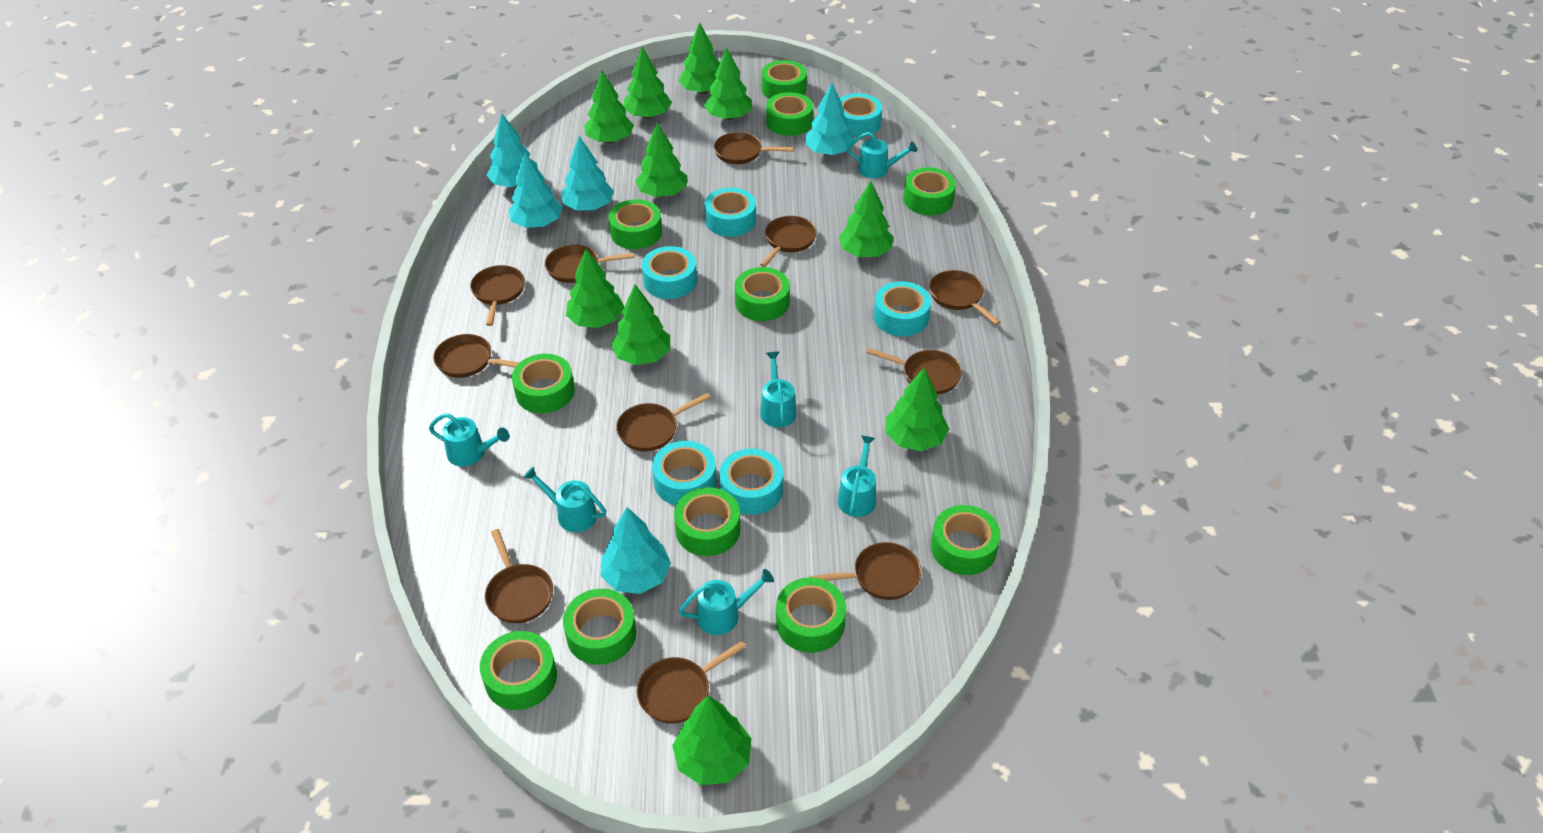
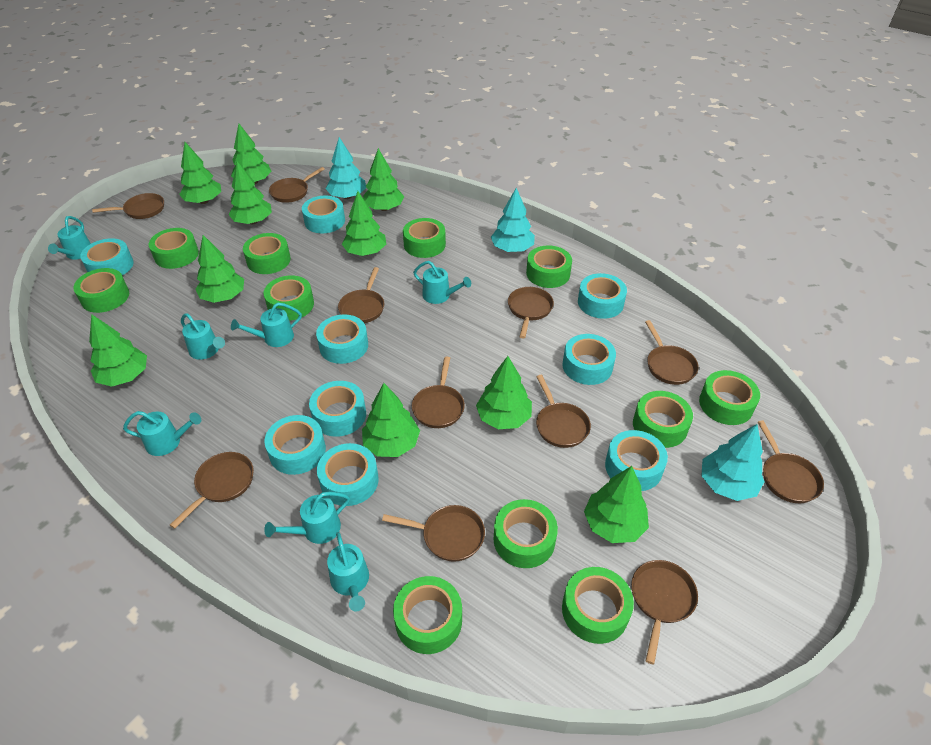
turquoise tape: [642,246,697,299] [652,441,717,505] [704,188,756,237] [719,449,783,515] [839,93,882,137] [874,281,931,336] = 6 -> [80,238,134,275] [264,415,326,475] [302,196,345,233] [309,381,366,437] [316,314,368,364] [317,443,379,506] [563,334,616,385] [578,273,627,319] [605,430,668,491] = 9
turquoise tree: [487,113,538,188] [509,152,562,228] [561,136,614,211] [601,507,671,594] [805,83,854,156] = 5 -> [326,137,366,199] [491,188,535,252] [701,424,765,501] = 3
turquoise watering can: [429,413,509,467] [523,466,606,532] [679,569,774,635] [760,352,796,427] [837,435,876,517] [847,132,917,178] = 6 -> [48,216,91,260] [123,411,201,456] [181,314,225,360] [231,303,302,347] [264,492,350,544] [327,532,369,611] [413,261,471,304] = 7

